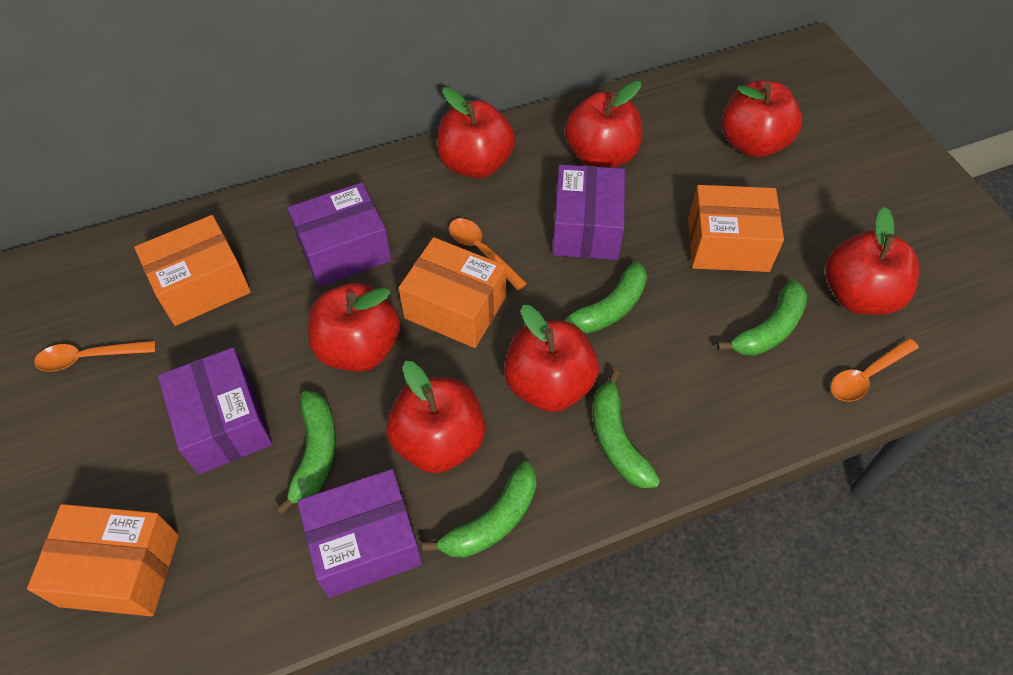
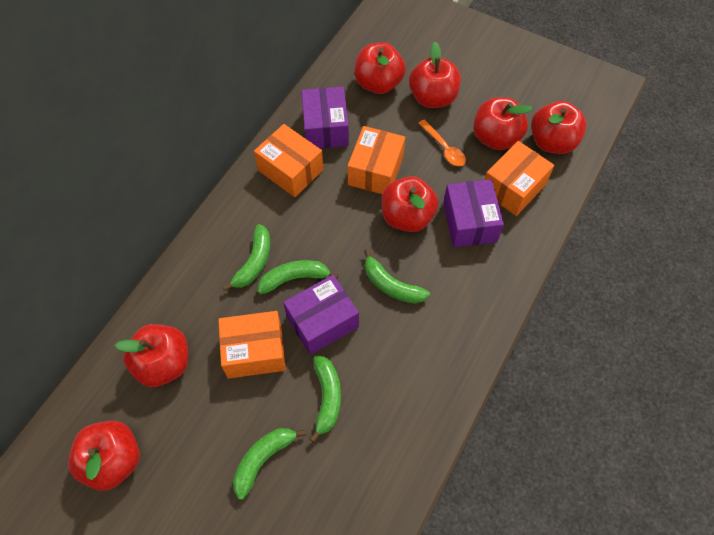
orange spoon: [34,340,156,372] [449,218,527,291] [830,338,919,401] = 3 -> [418,120,466,166] = 1
purple box: [158,347,273,474] [287,182,392,287] [297,469,422,598] [552,164,625,260] = 4 -> [283,275,359,355] [301,87,349,148] [443,179,504,247] = 3

